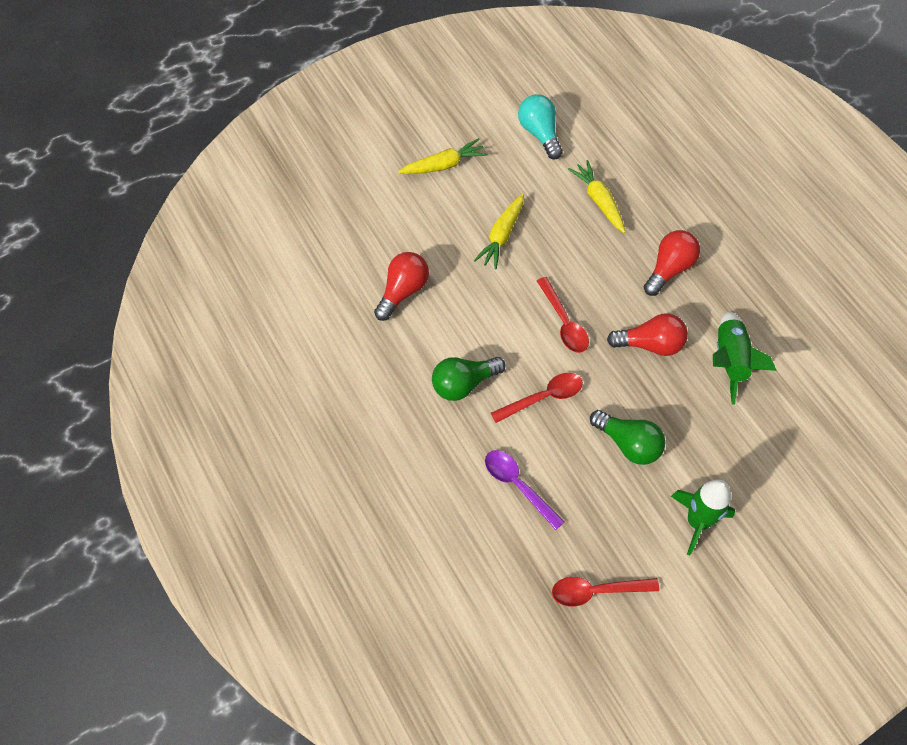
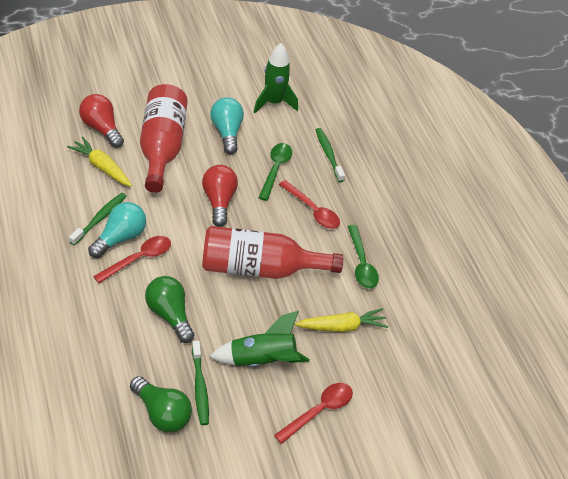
green spoon: none = 0 -> [258,143,292,201] [347,225,379,289] = 2
green toothbrush: none = 0 -> [69,193,126,246] [192,341,209,425] [316,128,345,182] = 3
purple spoon: [485,450,564,530] = 1 -> none = 0
red bottle: none = 0 -> [140,84,188,193] [202,226,343,279] = 2
red light bulb: [374,252,429,321] [607,313,688,356] [644,230,700,296] = 3 -> [79,94,124,148] [202,165,238,227] = 2
turquoise light bulb: [518,94,563,160] = 1 -> [88,202,146,258] [210,97,244,154] = 2
yellow carrot: [398,138,488,174] [474,194,524,269] [568,160,625,233] = 3 -> [67,136,132,187] [295,308,388,332] = 2

